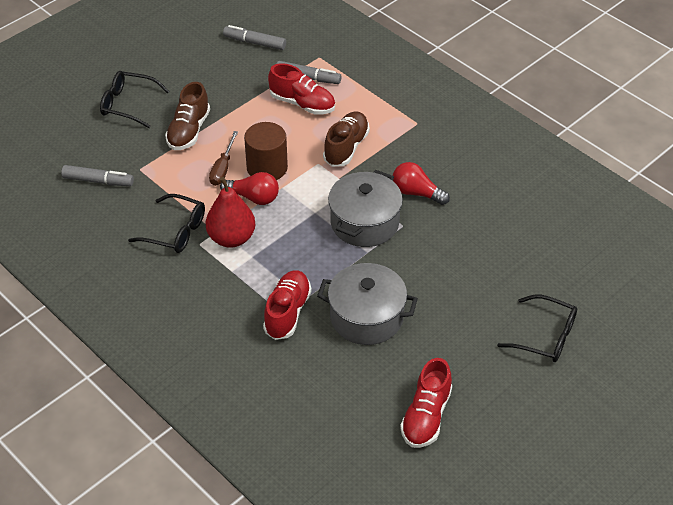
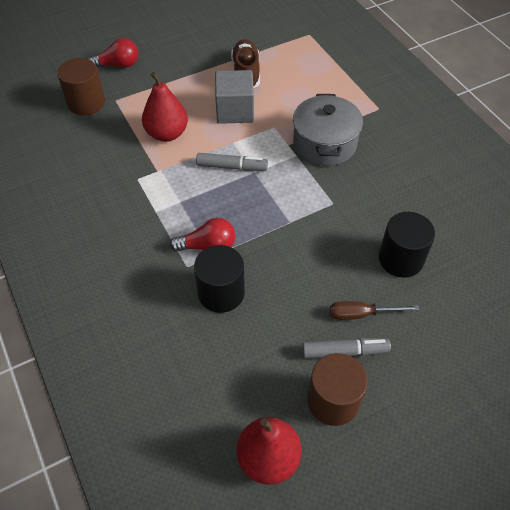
black cylinder: none = 0 -> [194,245,245,313] [379,212,435,278] = 2
black glasses: [100,71,169,128] [128,194,205,253] [497,295,577,362] = 3 -> none = 0
brown cylinder: [244,122,288,180] = 1 -> [57,58,105,116] [307,353,368,426] = 2
brown shoe: [165,82,210,150] [323,111,370,167] = 2 -> [231,39,260,88] = 1
grey cube: none = 0 -> [215,70,254,124] = 1
grey marker: [61,165,134,186] [223,25,286,50] [277,61,342,84] = 3 -> [196,153,268,171] [302,338,391,359] = 2
grey pot: [317,263,418,345] [328,170,403,247] = 2 -> [293,94,363,166] = 1
red pear: [206,177,255,248] = 1 -> [142,72,188,142] [237,417,302,485] = 2
red shoe: [263,270,312,340] [268,63,335,115] [400,358,452,448] = 3 -> none = 0

